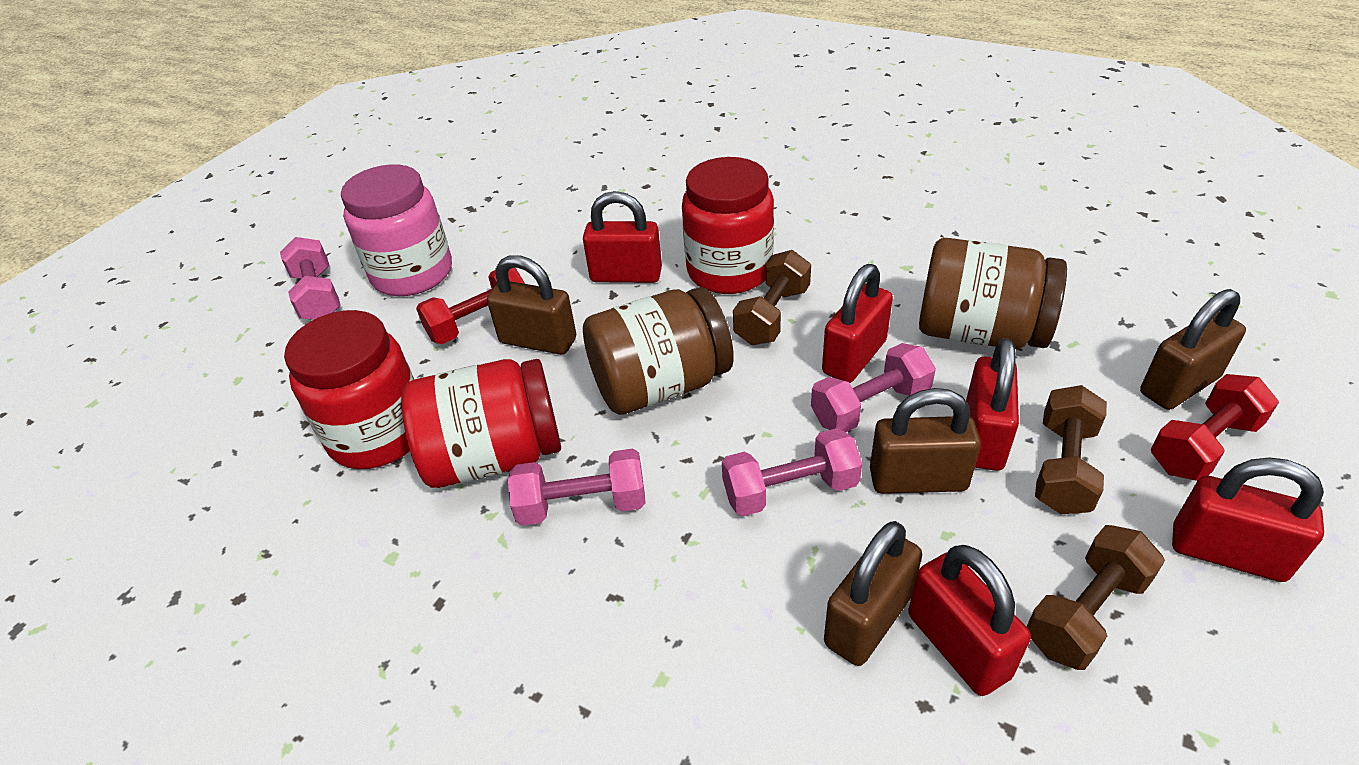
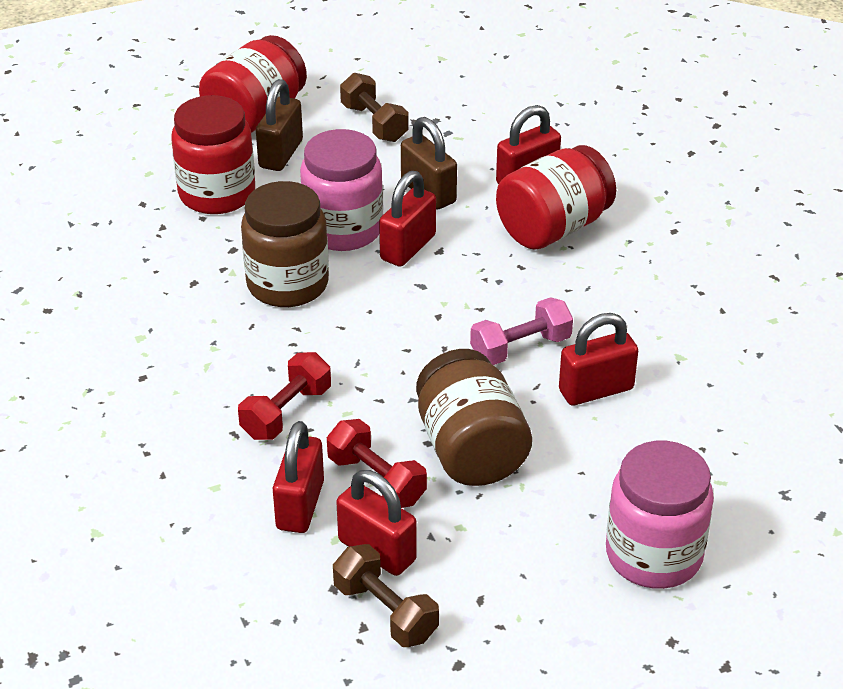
brown dumbbell: [733,250,811,345] [1027,525,1165,670] [1035,385,1107,514] = 3 -> [333,544,439,647] [340,73,409,142] = 2
brown padlock: [487,255,576,355] [824,521,922,666] [870,388,981,494] [1140,289,1246,410] = 4 -> [256,79,303,171] [401,117,457,209] = 2
pink dumbbell: [280,237,341,320] [508,449,646,526] [722,428,862,516] [811,343,936,432] = 4 -> [470,297,573,365] = 1
pink jar: [341,165,452,296] = 1 -> [300,129,383,251] [606,441,714,589] = 2

